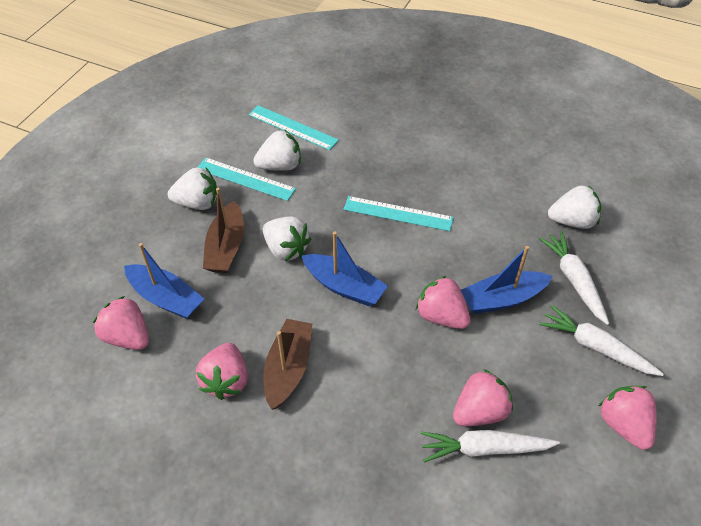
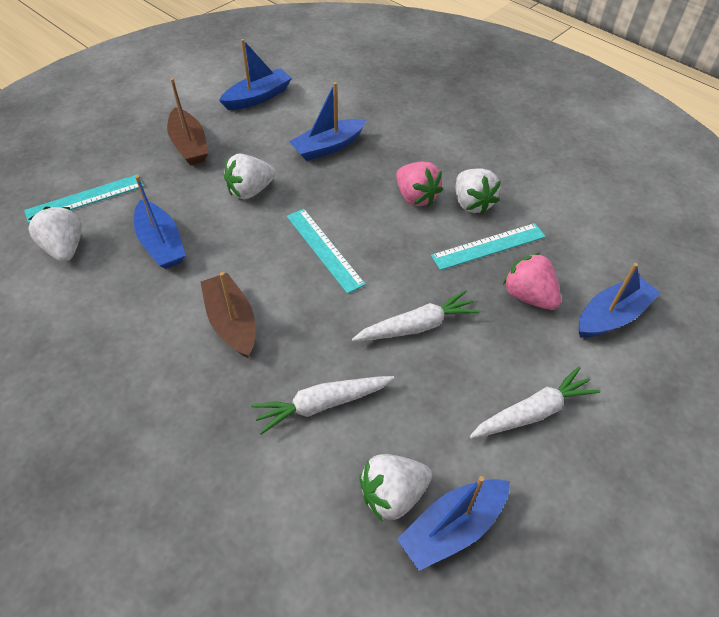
blue boat: [124,243,204,319] [302,231,388,306] [461,246,553,314] = 3 -> [134,175,186,269] [219,39,292,110] [289,82,366,161] [397,476,510,571] [579,263,660,338] = 5
pink strawberry: [93,296,149,350] [196,343,248,400] [416,276,470,329] [453,369,513,426] [599,386,656,450] = 5 -> [396,162,443,206] [503,253,561,310] = 2

